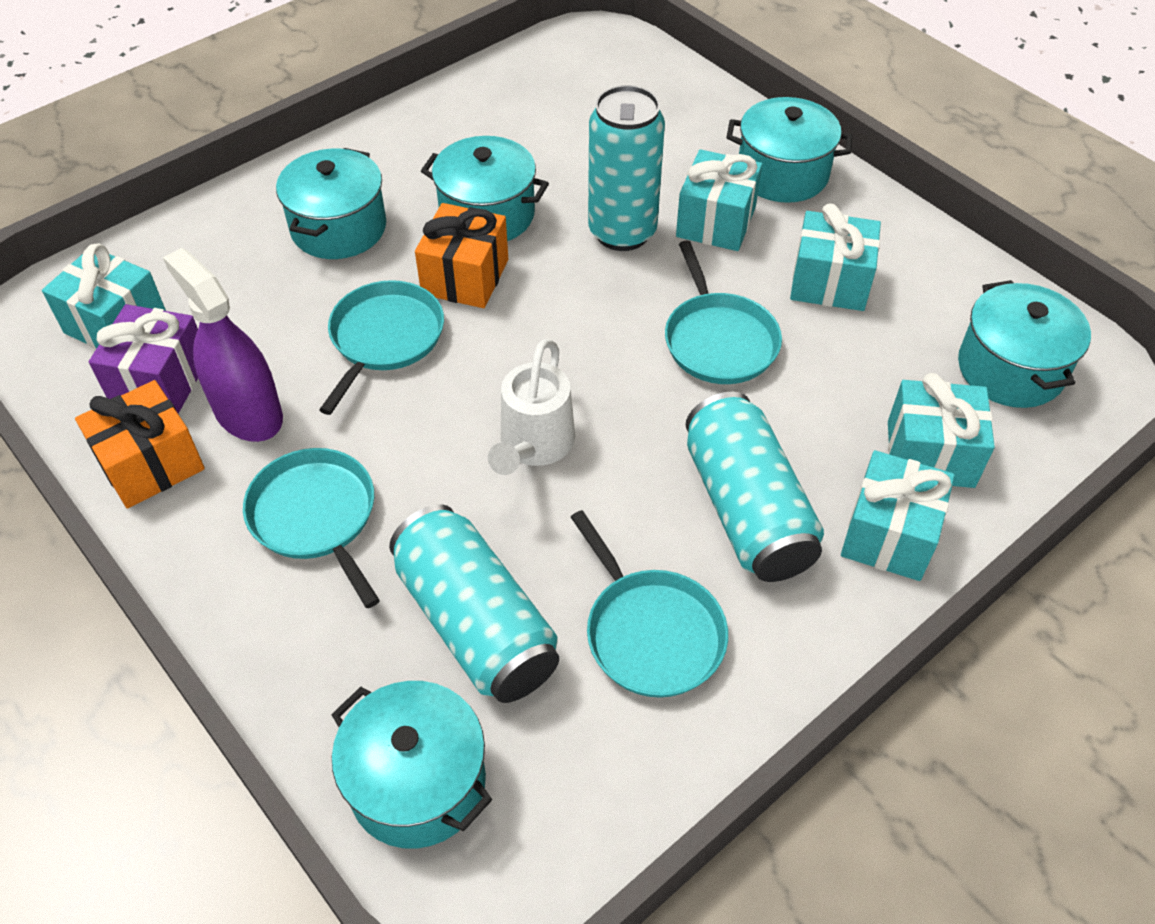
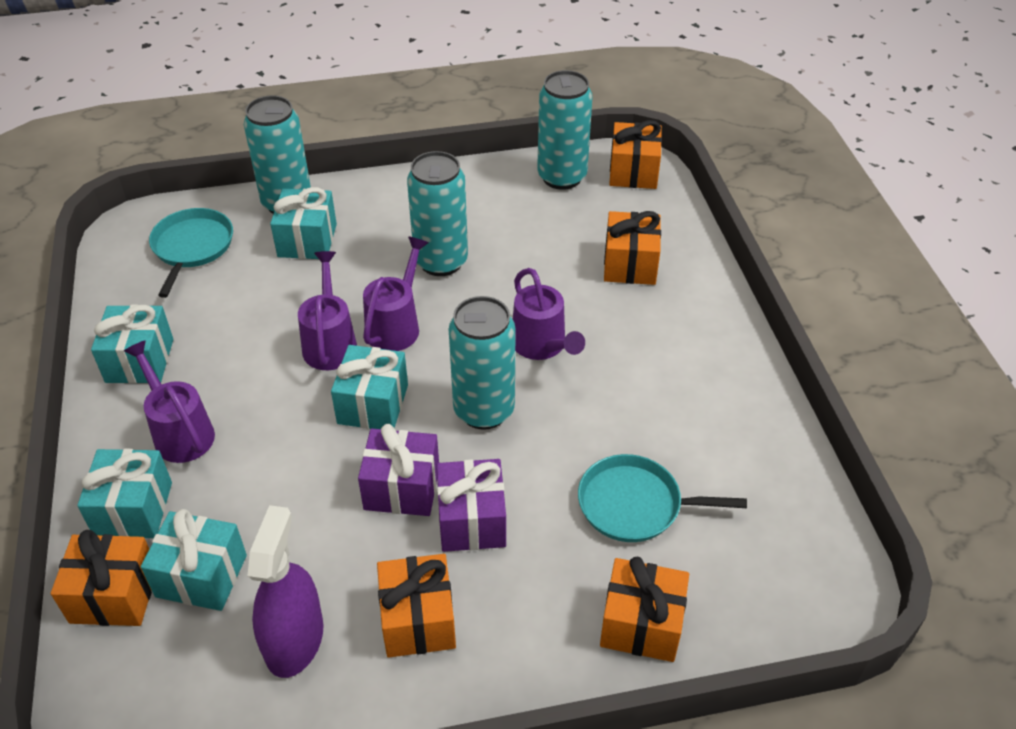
orange gift: [75,380,205,509] [415,203,508,308] = 2 -> [51,530,152,626] [377,554,456,658] [600,557,689,662] [604,211,661,285] [609,120,662,189] = 5
purple gift: [89,304,198,414] = 1 -> [358,424,439,516] [437,459,506,552] = 2
purple watering can: none = 0 -> [124,340,215,463] [298,251,357,370] [363,236,428,351] [513,268,585,360] = 4
turquoise can: [389,504,559,703] [588,85,665,251] [686,392,824,582] = 3 -> [244,95,311,214] [407,151,468,276] [449,296,516,430] [537,70,593,190] = 4
turquoise pan: [243,448,380,608] [319,280,444,415] [571,510,728,698] [665,241,782,384] = 4 -> [149,208,233,298] [578,454,747,542] = 2
turquoise pot: [276,148,386,259] [331,681,492,849] [421,136,549,241] [726,97,852,203] [958,280,1091,408] = 5 -> none = 0
white watering can: [488,339,575,475] = 1 -> none = 0

